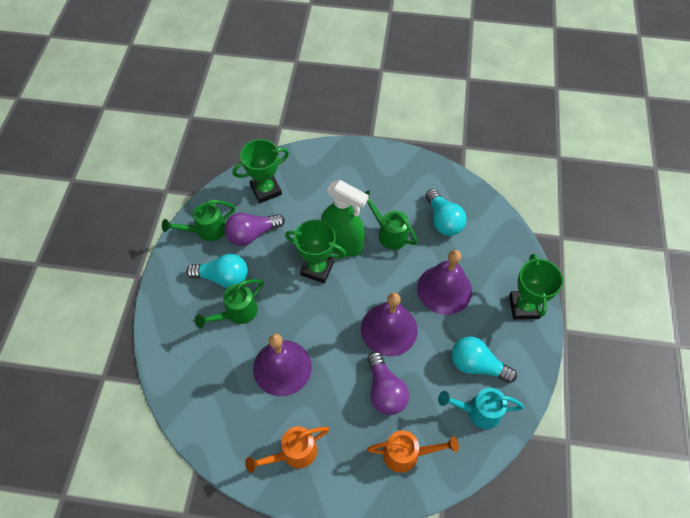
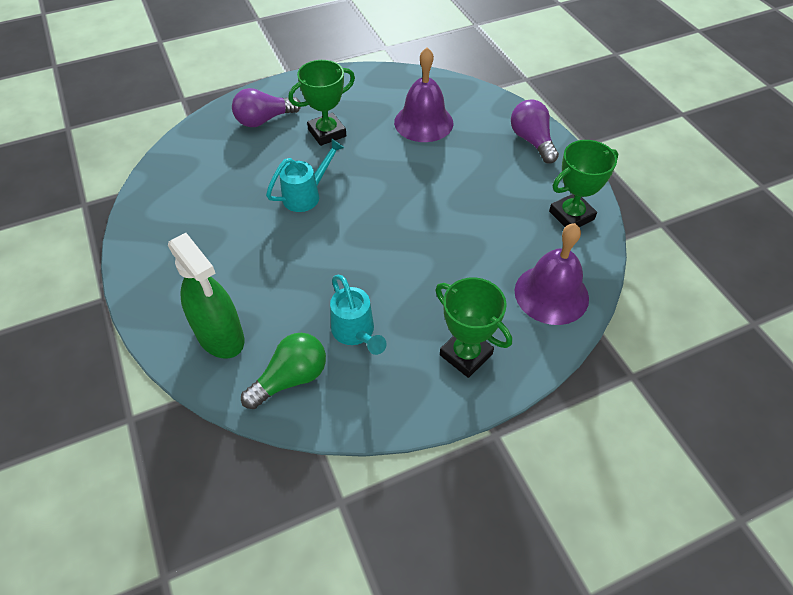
green light bulb: none = 0 -> [241,333,326,409] = 1
green watering can: [162,200,235,241] [195,279,264,328] [365,191,418,250] = 3 -> none = 0
orange watering can: [245,426,330,473] [367,430,459,473] = 2 -> none = 0
purple bell: [253,334,312,396] [361,292,418,356] [417,250,472,315] = 3 -> [394,47,453,142] [514,223,589,325] = 2
turquoise light bulb: [186,254,248,288] [426,189,467,236] [452,336,517,383] = 3 -> none = 0
turquoise watering can: [438,388,524,429] = 1 -> [266,138,344,212] [330,275,387,355] = 2

